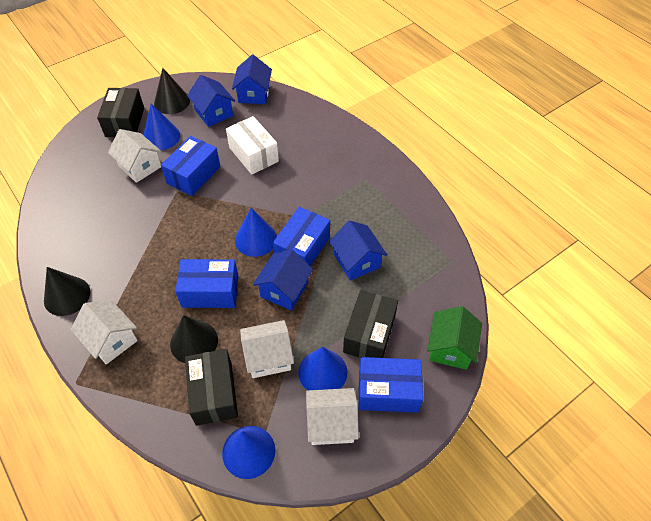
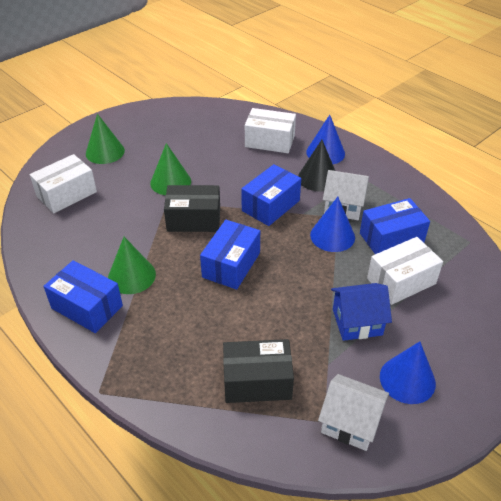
black box: [97,88,144,137] [185,349,238,426] [343,290,398,358] = 3 -> [164,185,220,232] [223,339,294,403] = 2
black cone: [44,267,90,316] [154,68,190,114] [170,315,218,363] = 3 -> [298,140,335,191] = 1
blue cone: [143,103,180,150] [222,426,275,479] [235,208,277,257] [298,347,347,390] = 4 -> [306,115,345,164] [310,197,355,252] [380,341,436,404] = 3
blue house: [187,75,235,127] [232,55,272,104] [253,249,313,310] [329,221,387,281] = 4 -> [331,283,392,341] = 1
green cone: none = 0 -> [86,114,125,164] [108,237,156,294] [150,143,191,195] = 3
green house: [427,306,482,370] = 1 -> none = 0
white box: [226,116,279,175] = 1 -> [30,154,97,213] [245,108,296,153] [367,237,443,305] = 3
white house: [71,300,138,364] [108,129,162,183] [240,320,294,378] [306,388,359,445] = 4 -> [318,374,389,451] [323,170,369,220] = 2

